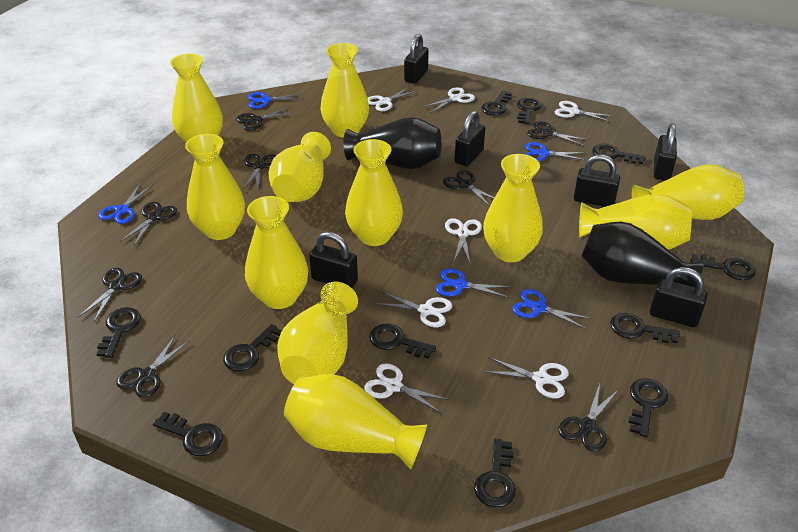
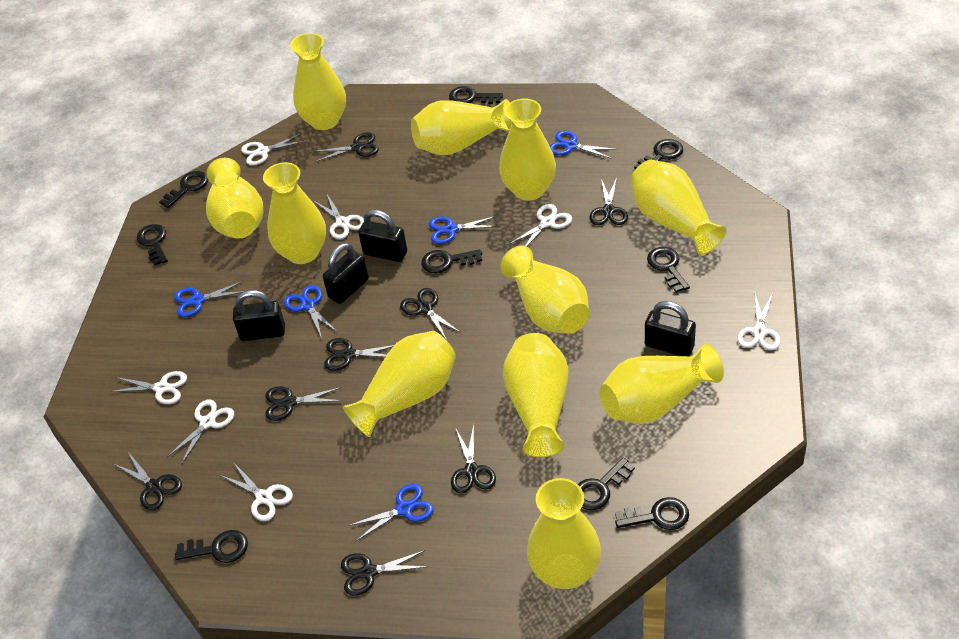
black key: [97,307,141,358] [153,412,223,456] [223,324,282,371] [369,324,436,359] [474,439,516,508] [481,91,512,116] [517,98,542,124] [592,144,646,164] [610,313,680,343] [629,378,668,437] [691,254,756,280] = 11 -> [137,224,168,266] [159,171,208,208] [175,530,248,563] [421,249,482,273] [449,86,503,104] [578,457,635,510] [615,497,689,530] [634,139,683,169] [647,247,690,293] = 9
black padlock: [309,232,358,288] [404,34,429,84] [455,111,485,166] [574,155,620,207] [650,267,708,327] [654,124,677,180] = 6 -> [233,290,285,341] [323,243,369,304] [358,210,407,262] [645,301,696,357] = 4
black vase: [344,117,441,169] [582,221,704,287] = 2 -> none = 0

